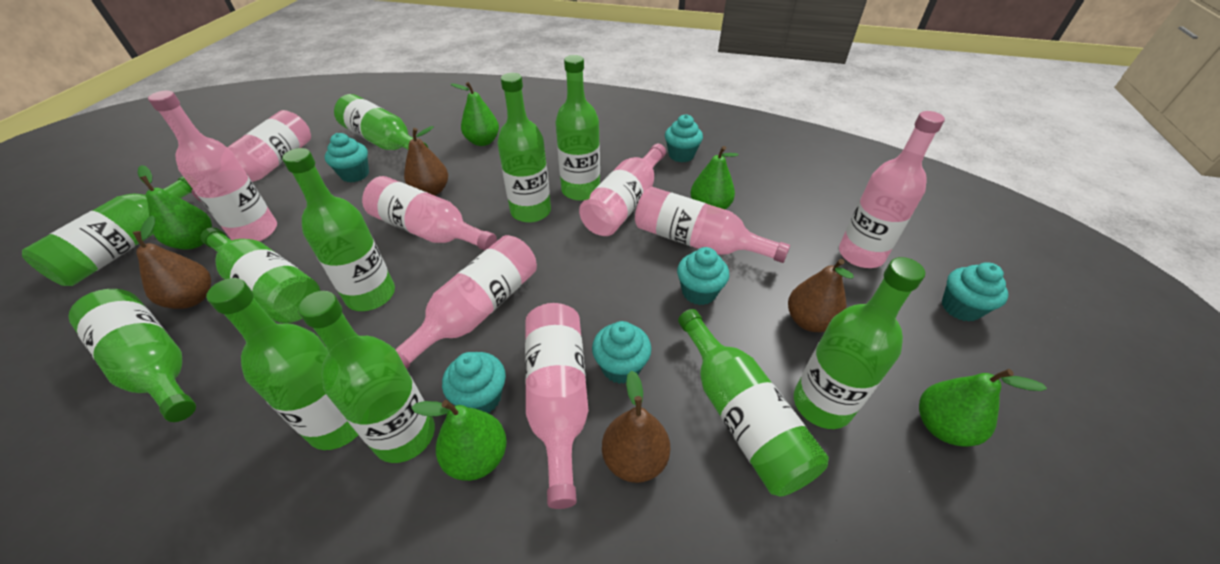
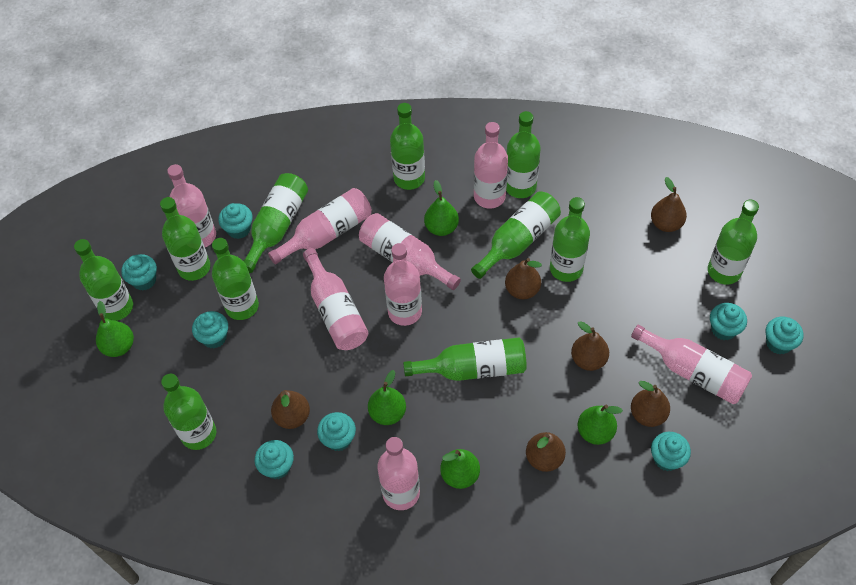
brown pear: [133,216,211,309] [404,126,448,196] [602,370,670,483] [788,259,854,332] = 4 -> [271,390,310,429] [505,258,542,299] [526,432,566,472] [571,321,609,371] [631,381,670,427] [651,177,687,232] = 6
turquoise cupcake: [325,133,369,183] [442,352,506,413] [592,321,651,384] [665,114,703,162] [677,247,729,305] [942,262,1008,322] = 6 -> [121,254,157,291] [192,311,228,348] [218,203,253,239] [255,440,294,479] [317,412,356,451] [651,432,691,471] [710,303,747,340] [765,317,804,355] = 8

